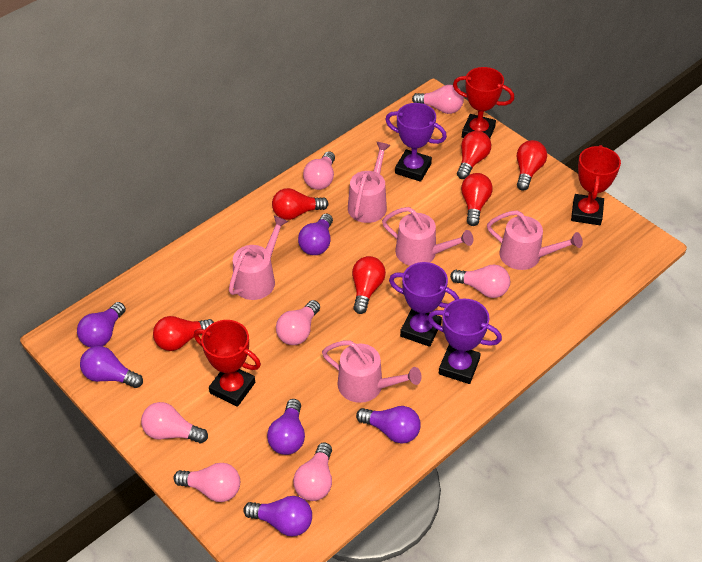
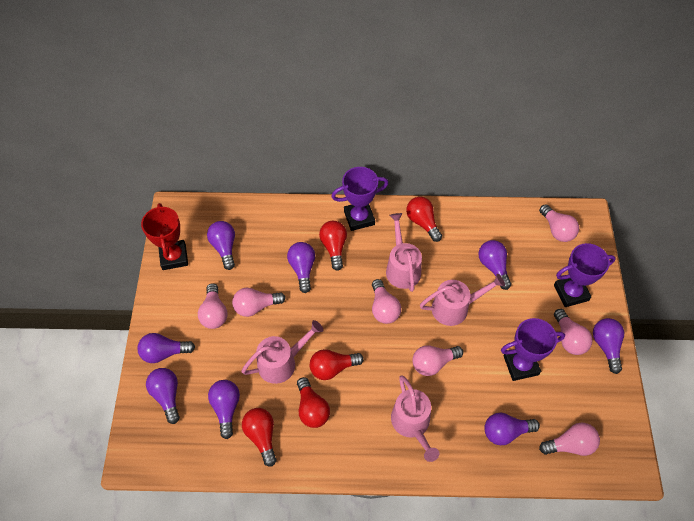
pink watering can: [229,215,288,300] [322,340,422,403] [348,142,391,223] [382,207,473,266] [487,210,583,270] = 5 -> [241,320,323,384] [386,213,422,292] [391,375,439,462] [420,274,505,326] = 4
purple light bulb: [77,302,126,348] [80,346,143,388] [243,496,312,536] [267,399,305,455] [298,214,333,255] [356,406,421,444] = 6 -> [137,333,195,363] [146,368,180,424] [207,221,235,270] [208,380,240,439] [287,242,315,293] [478,240,511,290] [484,413,540,445] [593,318,624,374] = 8
red light bulb: [153,316,214,351] [272,188,329,220] [352,256,386,314] [457,131,491,179] [461,173,493,226] [517,140,547,191] = 6 -> [242,408,277,467] [297,377,330,428] [310,349,364,380] [319,221,347,271] [406,197,442,242] = 5
red trophy: [194,320,261,407] [453,67,514,138] [571,145,621,225] = 3 -> [141,203,188,270] = 1

